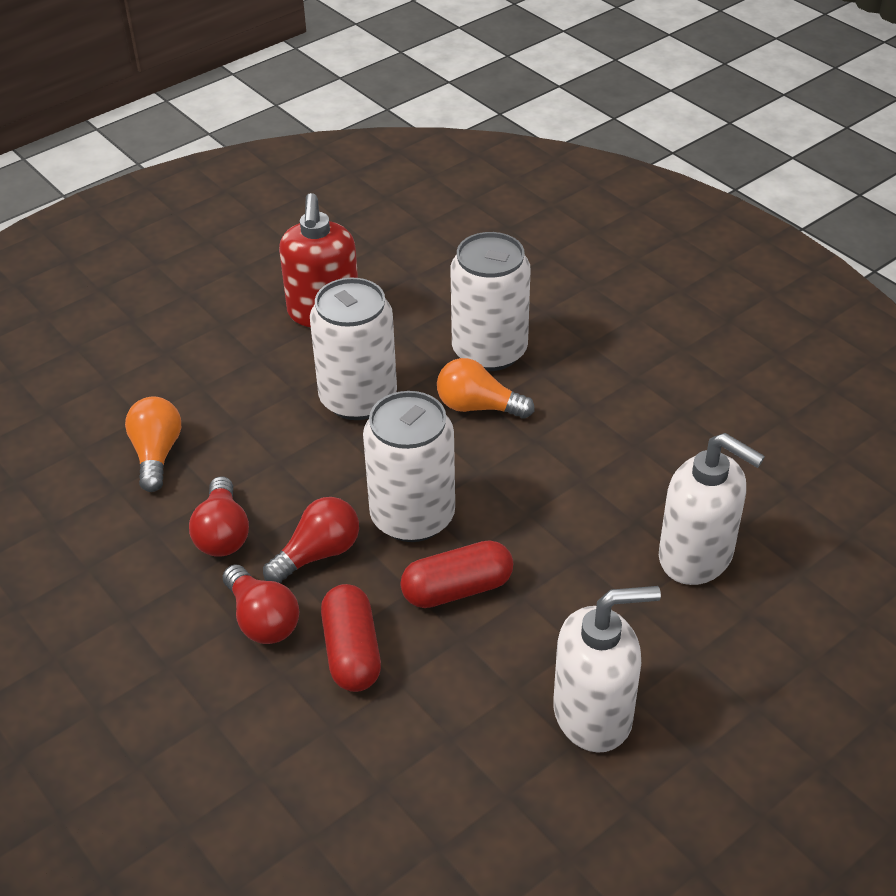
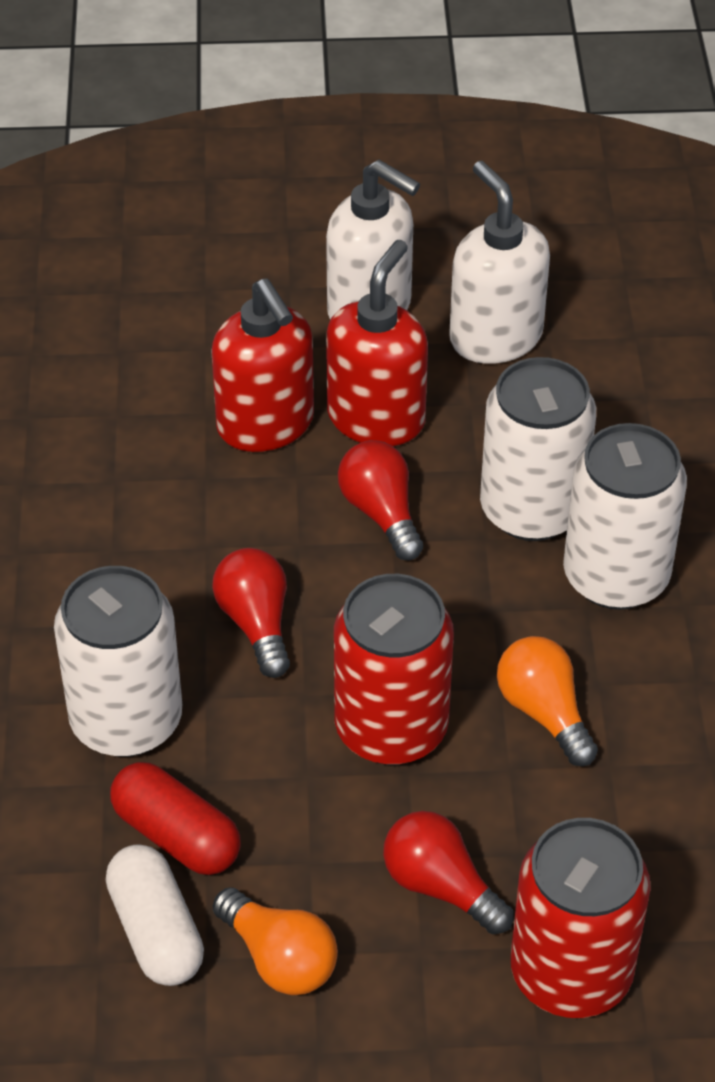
red can: none = 0 -> [334,574,454,765] [511,818,651,1018] = 2
red capsule: [321,584,381,692] [400,540,513,608] = 2 -> [110,762,241,875] = 1
red soap dispenser: [279,193,358,327] = 1 -> [211,279,314,452] [326,240,428,446] = 2
white capsule: none = 0 -> [106,844,204,986] = 1

